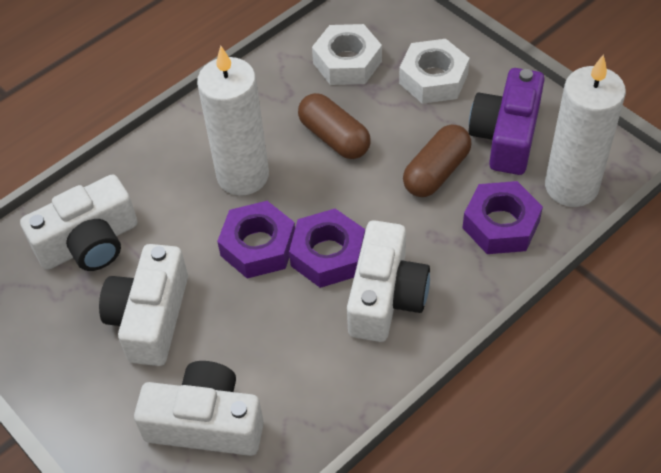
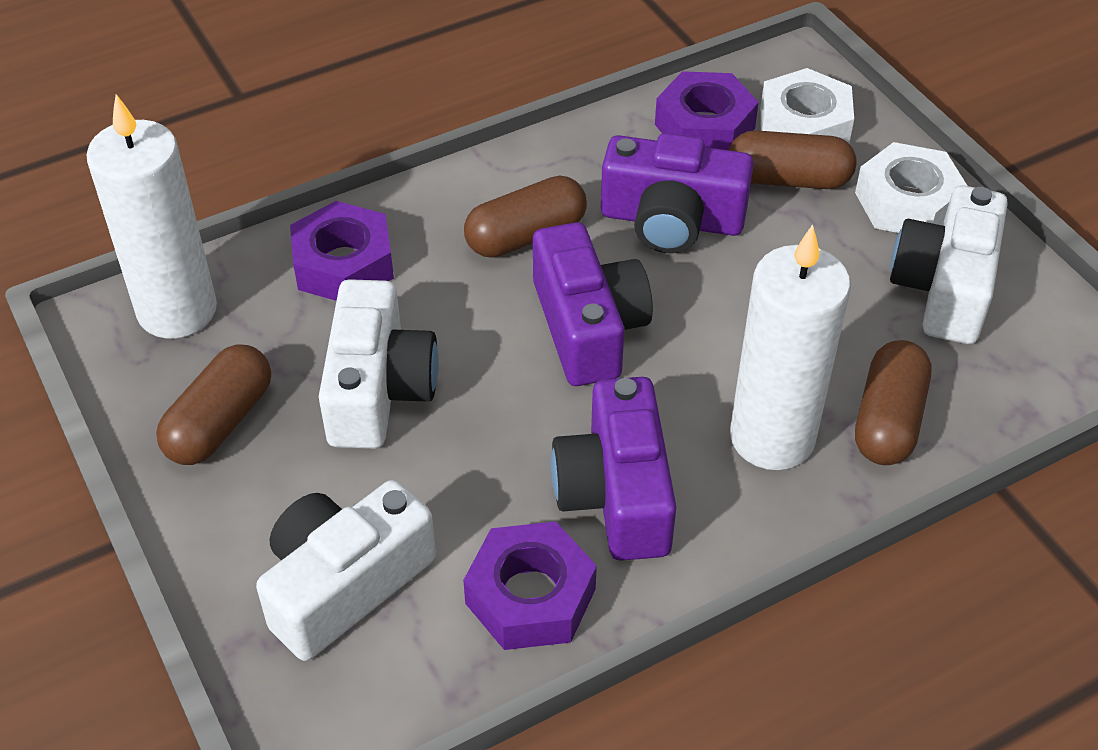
brown capsule: [298,93,371,159] [403,124,471,197] = 2 -> [156,344,271,465] [464,176,587,258] [729,130,856,189] [855,340,931,465] = 4
purple camera: [469,68,545,175] = 1 -> [533,222,653,386] [551,377,676,561] [601,133,754,254] = 3
white camera: [20,174,137,271] [99,244,188,366] [134,361,264,456] [347,220,430,342] = 4 -> [256,480,436,661] [319,279,439,449] [890,185,1008,344] = 3

